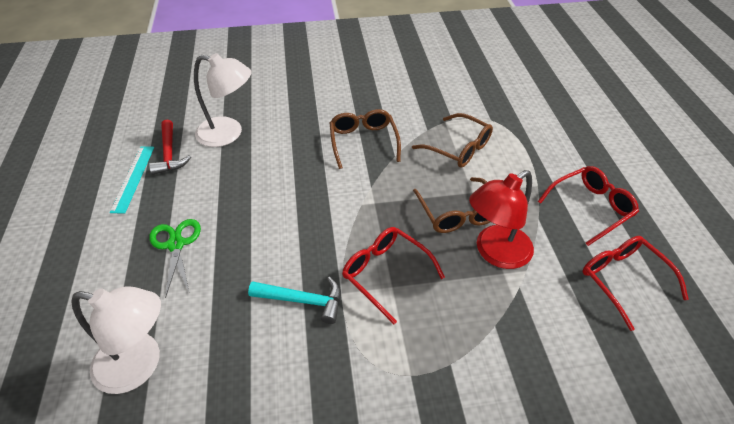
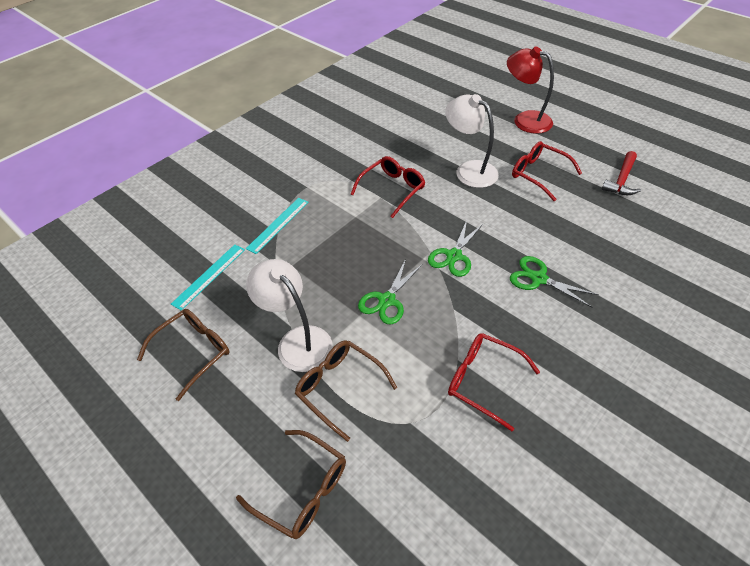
green scissors: [149,219,201,298] = 1 -> [358,259,422,324] [428,220,483,277] [510,256,599,308] = 3
turquoise hammer: [248,277,341,324] = 1 -> none = 0
turquoise ruler: [110,146,154,214] = 1 -> [171,244,245,311] [246,198,308,254] = 2

